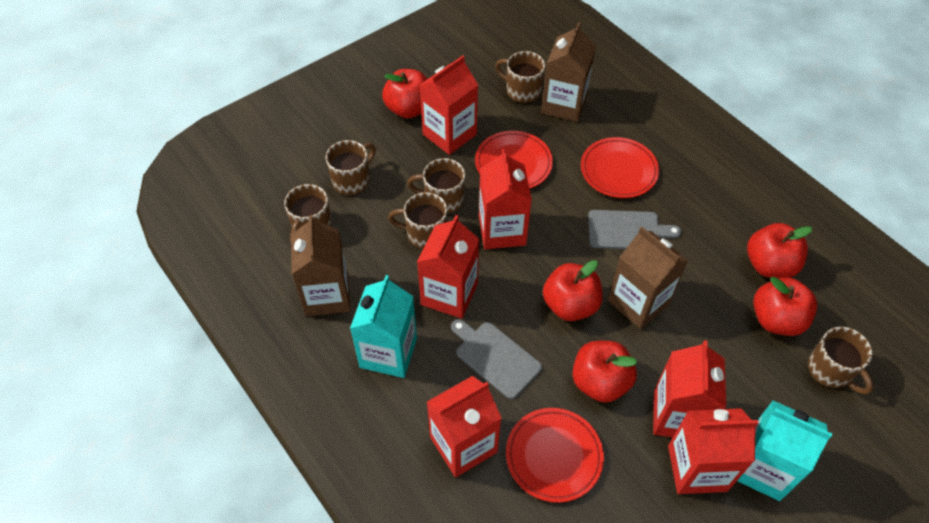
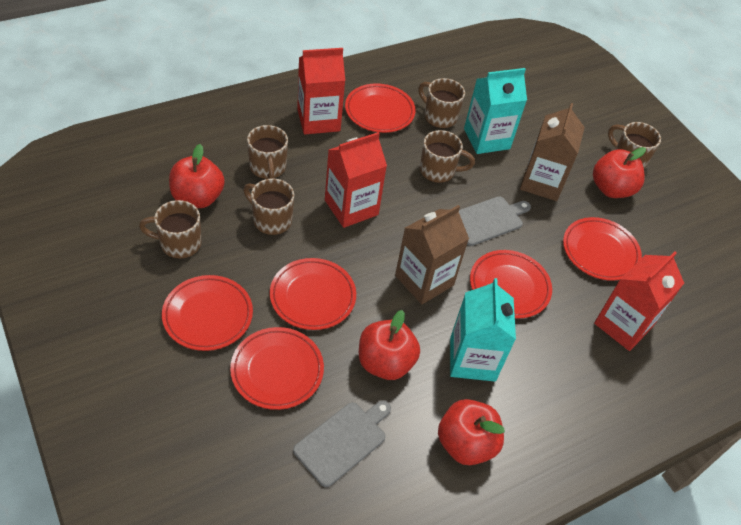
brown carton: [291,215,351,316] [541,22,596,122] [608,227,688,329] = 3 -> [395,205,469,304] [520,103,585,201] = 2
red apple: [382,69,427,118] [543,260,603,321] [572,341,637,403] [747,223,812,279] [753,277,817,336] = 5 -> [169,144,225,208] [359,310,420,380] [438,399,505,465] [593,147,646,198] = 4
red carton: [417,215,480,319] [420,56,478,155] [427,376,502,477] [479,149,532,249] [653,340,726,437] [668,408,758,494] = 6 -> [297,48,346,135] [325,132,387,228] [594,251,684,351] = 3
red plate: [475,131,553,189] [506,408,604,503] [581,137,659,198] = 3 -> [162,275,253,351] [230,327,324,410] [270,258,356,330] [345,83,416,133] [470,250,552,319] [563,217,642,281] = 6

